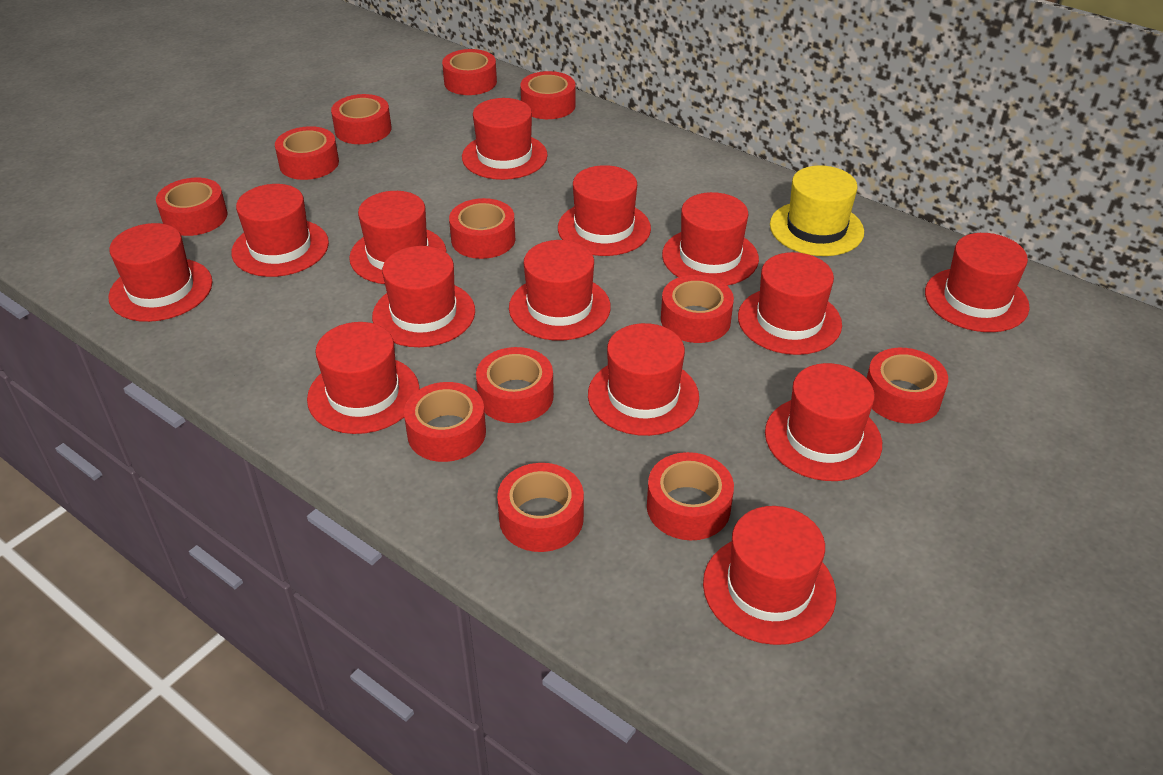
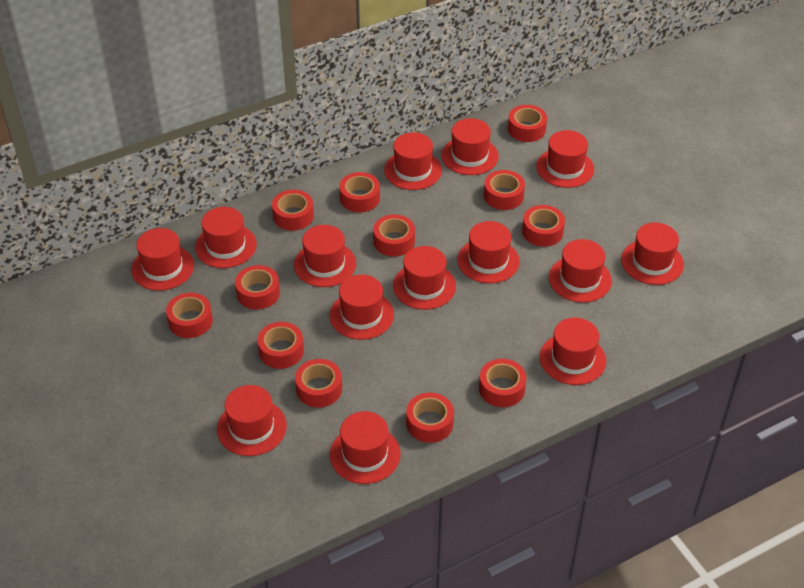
yellow hat: [770,166,864,256] = 1 -> none = 0

